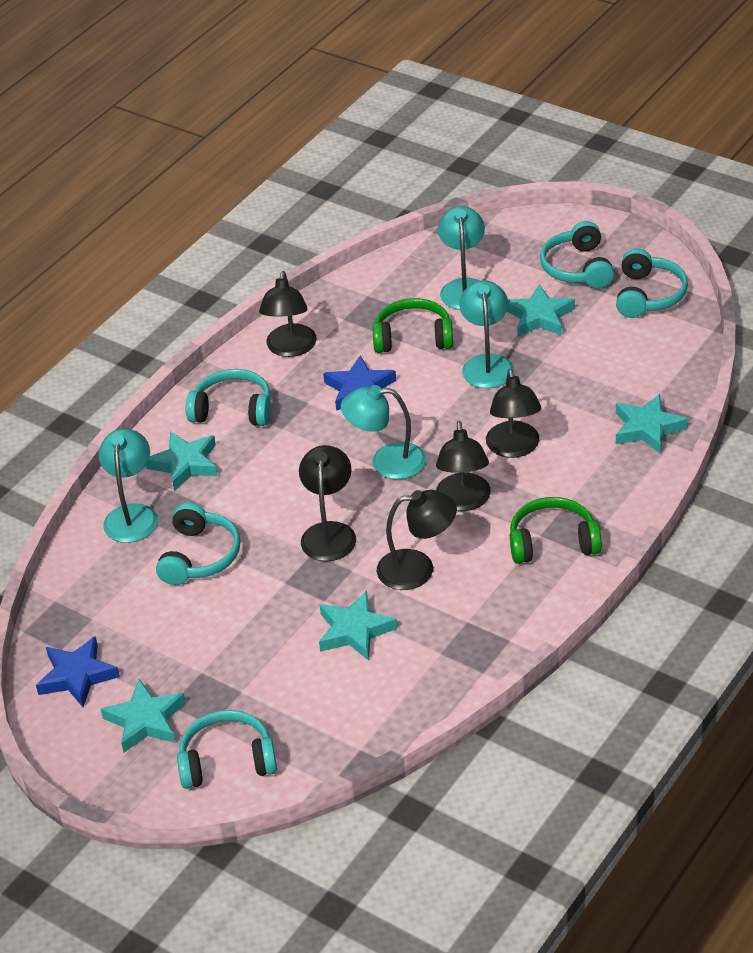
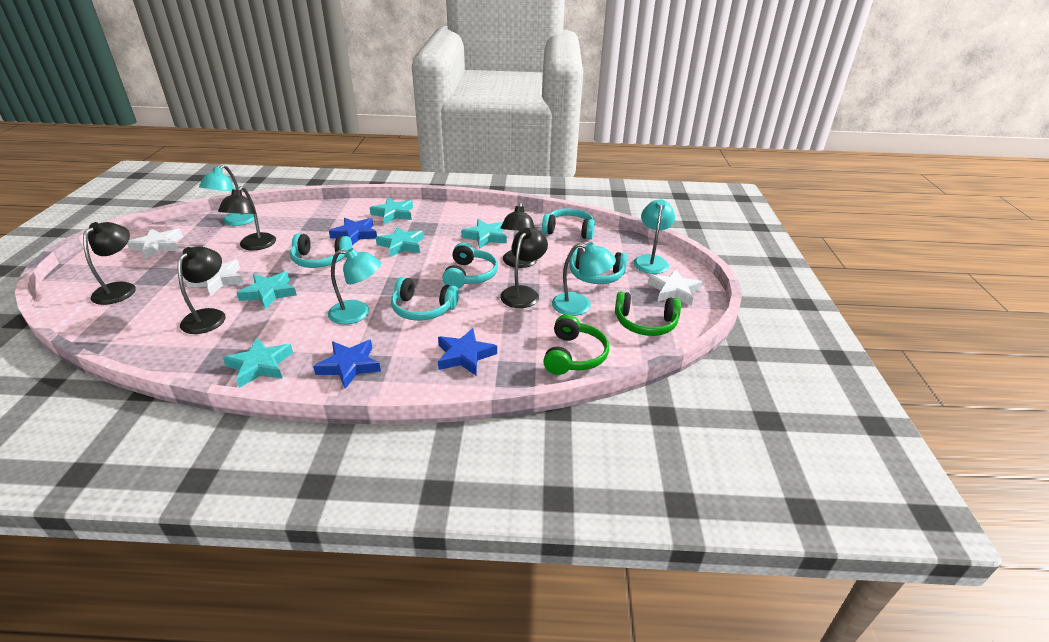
blue star: [36,636,120,707] [323,355,396,411] = 2 -> [313,340,381,389] [329,218,377,245] [438,328,497,375] = 3
white star: none = 0 -> [127,228,183,259] [184,260,244,296] [648,269,702,306] = 3

